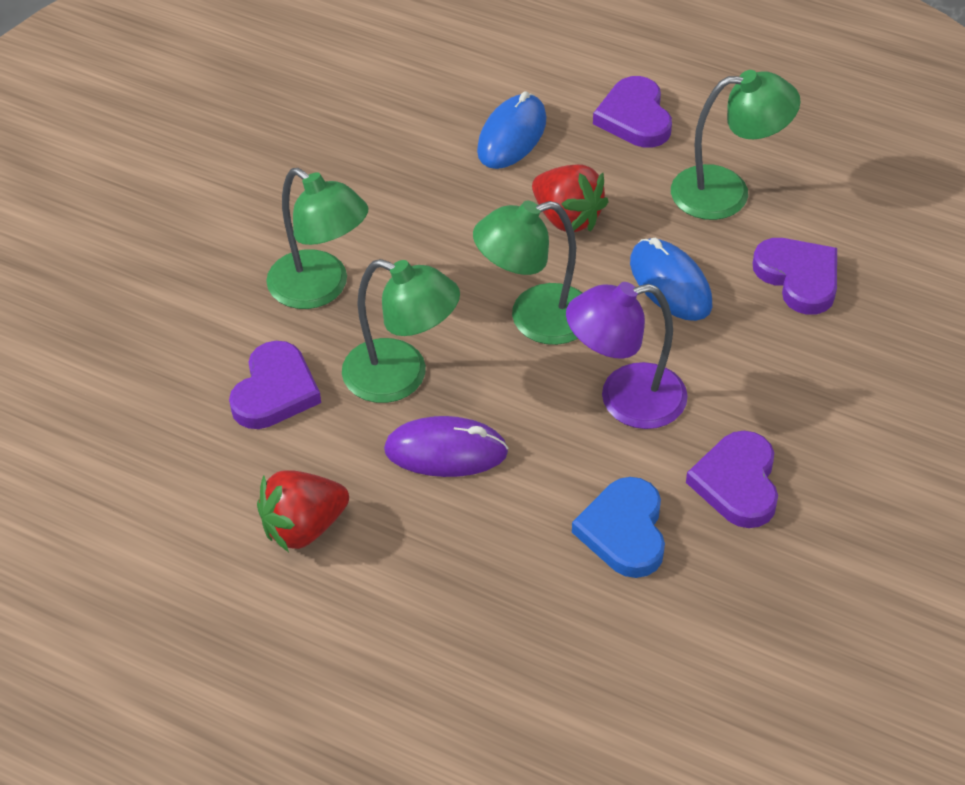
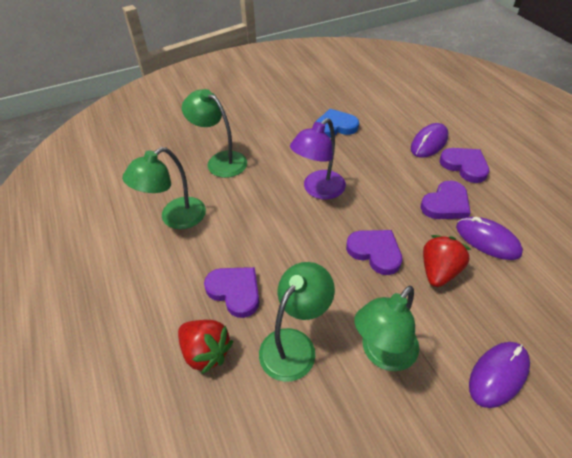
blue mouse: [477,91,546,169] [630,238,712,321] = 2 -> none = 0
purple mouse: [384,416,508,477] = 1 -> [411,123,449,158] [456,217,523,260] [469,342,530,408] = 3

